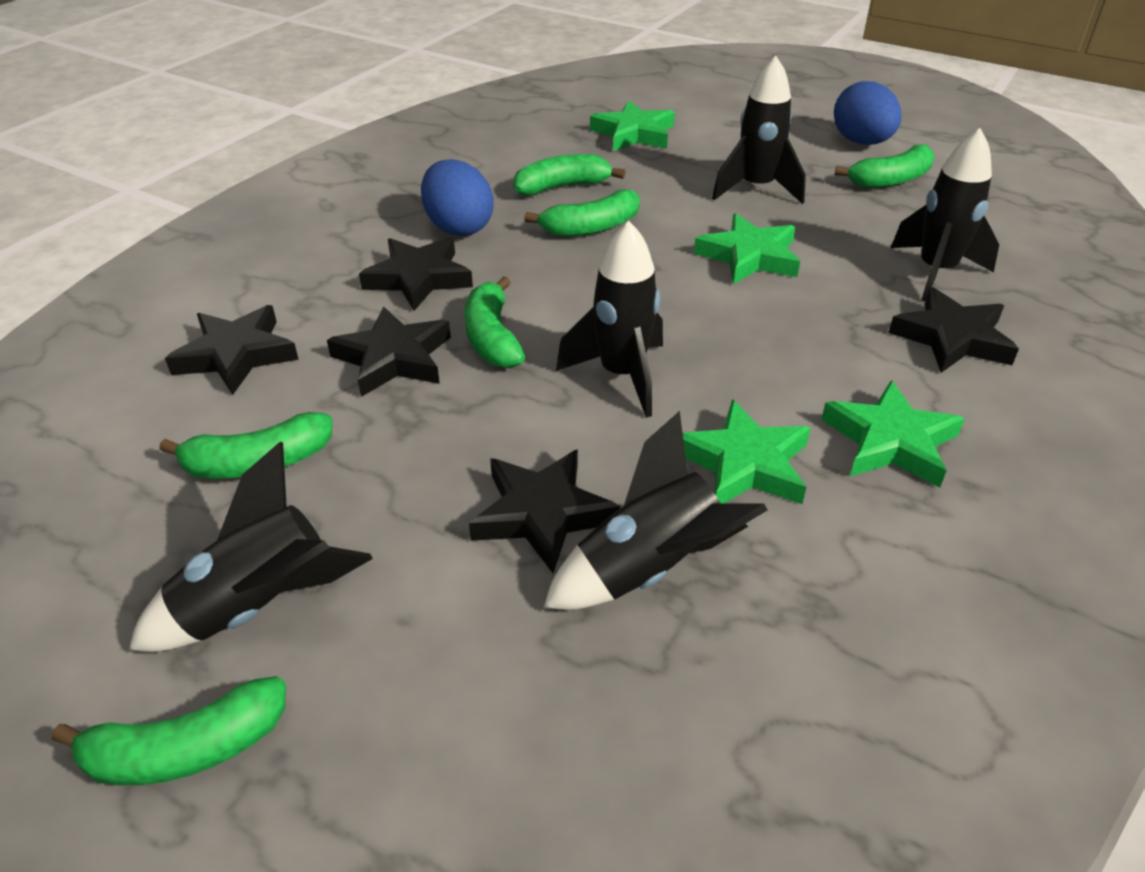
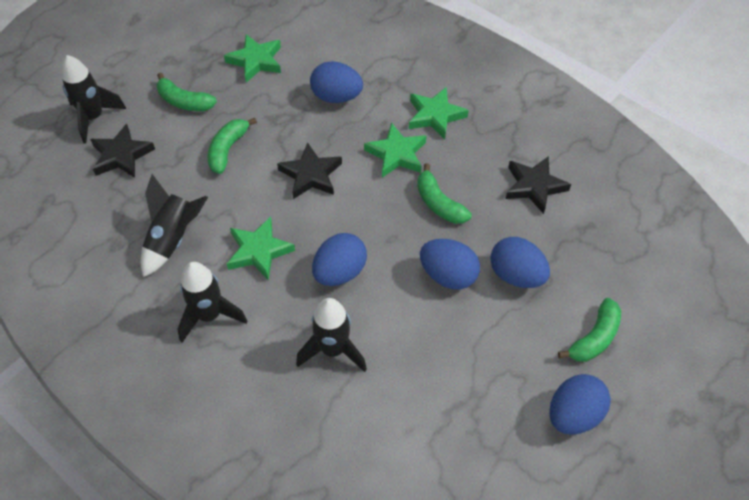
black rocket: [129,442,373,652] [544,411,768,610] [556,221,663,418] [712,56,806,204] [891,128,999,302] = 5 -> [62,55,126,143] [141,174,208,277] [178,262,247,343] [296,298,367,372] = 4
black star: [165,305,299,395] [327,306,451,397] [359,237,473,311] [469,449,620,573] [889,287,1019,373] = 5 -> [90,124,155,178] [277,142,342,199] [506,156,571,214] = 3
blue egg: [421,159,494,236] [834,81,902,145] = 2 -> [310,61,363,103] [312,233,367,286] [420,239,480,289] [490,237,550,288] [549,374,611,435] = 5
green banana: [52,676,286,785] [159,412,332,478] [464,276,525,368] [513,154,625,195] [524,190,640,237] [835,145,935,188] = 6 -> [156,73,217,111] [208,118,257,174] [417,163,472,224] [558,298,621,362] = 4

